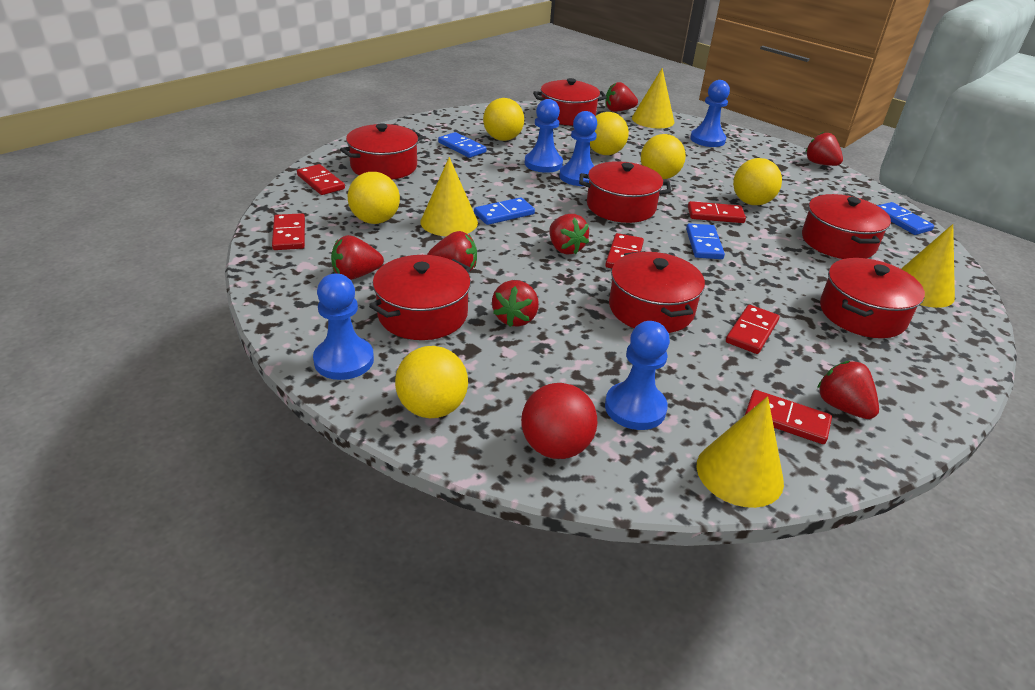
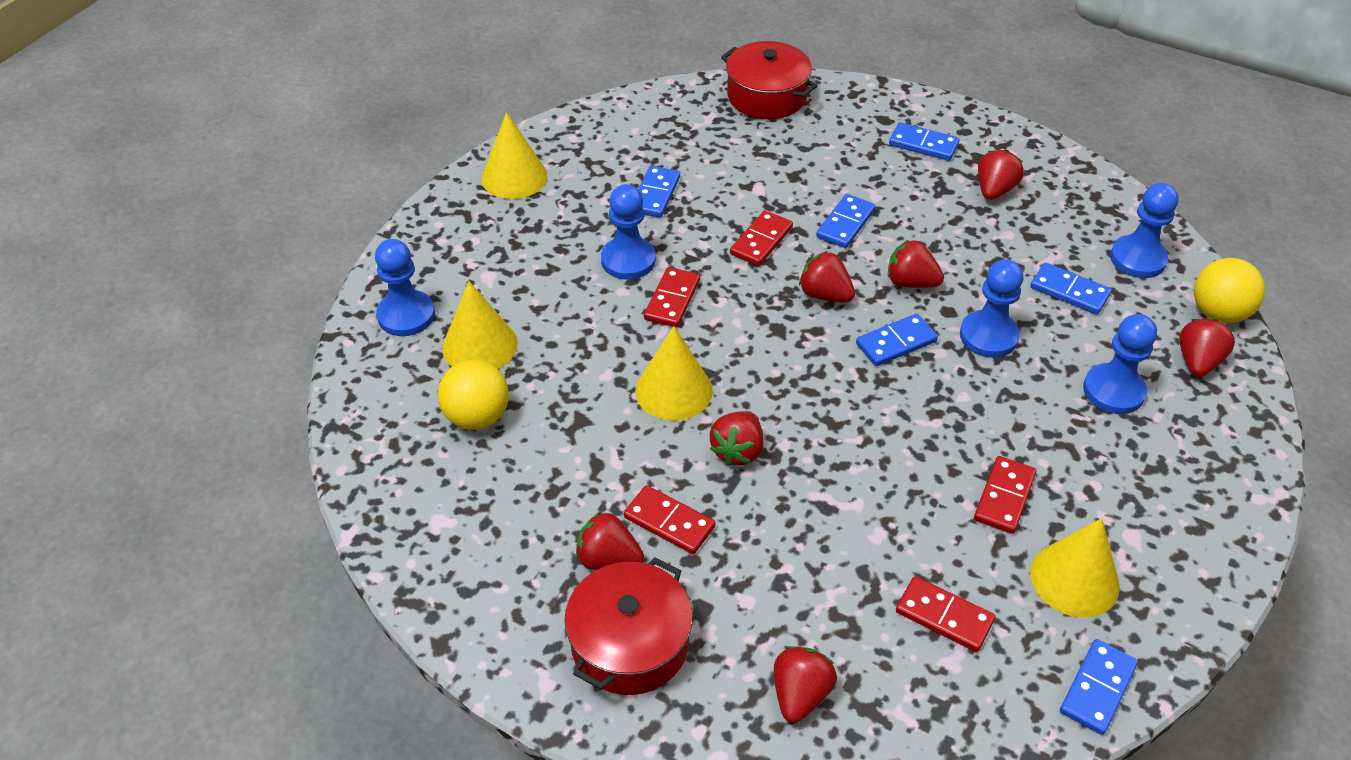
blue domino: [438,132,486,158] [474,197,535,225] [686,223,725,259] [877,202,934,235] = 4 -> [638,166,680,218] [816,194,876,248] [856,314,938,366] [889,122,960,161] [1030,262,1112,315] [1060,639,1138,735] = 6
red ball: [521,383,597,459] = 1 -> none = 0
red domino: [272,213,305,250] [297,164,345,195] [605,233,644,268] [688,201,746,223] [726,305,779,354] [745,390,832,444] = 6 -> [624,485,715,554] [644,267,700,327] [730,210,793,266] [896,576,995,652] [974,456,1036,534] = 5
red pot: [340,124,423,180] [369,255,471,340] [533,78,607,126] [579,161,671,223] [609,251,705,333] [802,194,891,259] [820,258,925,338] = 7 -> [565,557,693,695] [721,41,818,119] = 2
yellow ball: [348,172,400,224] [395,346,468,418] [483,98,524,141] [590,112,629,155] [641,134,686,179] [733,158,782,205] = 6 -> [438,360,509,430] [1194,258,1265,323] = 2

